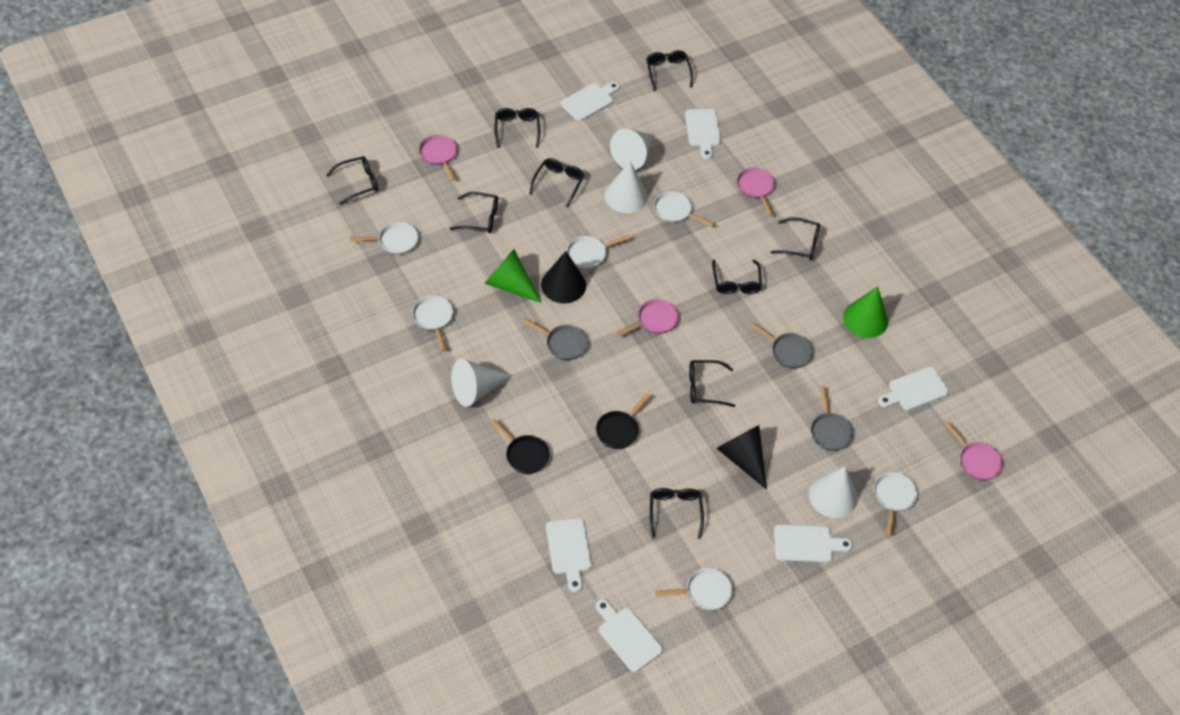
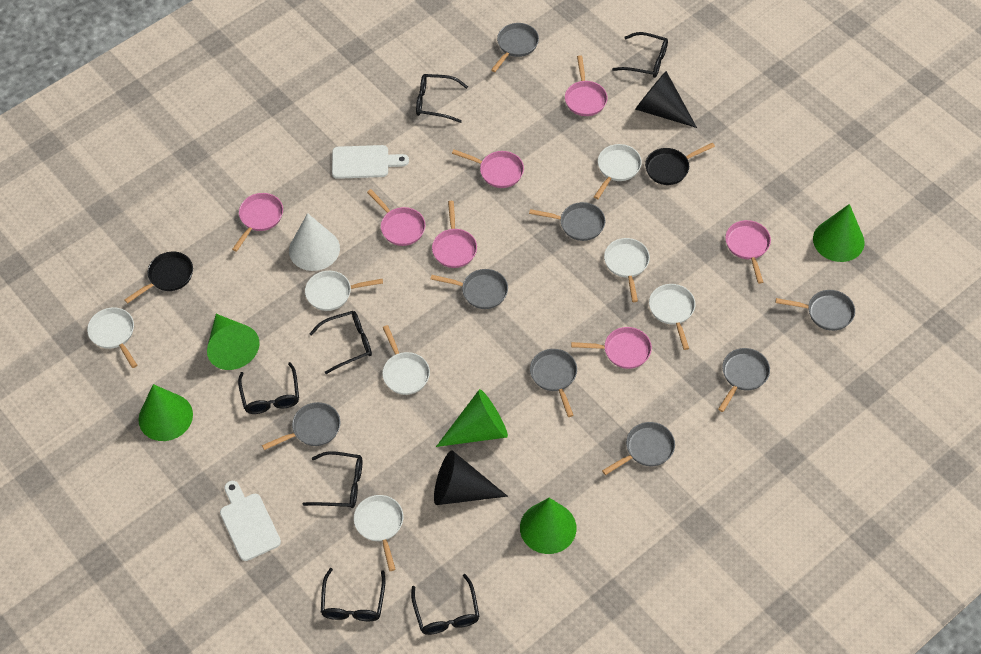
black glasses: [327,156,378,205] [450,192,498,233] [495,108,540,148] [529,158,584,208] [646,50,693,91] [650,488,704,539] [689,360,735,407] [712,259,762,294] [771,217,820,260] = 9 -> [238,362,299,414] [303,451,362,508] [309,311,372,374] [321,568,386,621] [411,574,480,635] [416,74,468,123] [612,32,668,78] = 7
green cone: [484,249,542,303] [843,286,888,338] = 2 -> [138,384,193,441] [207,314,260,370] [436,389,508,447] [520,498,577,554] [813,204,865,262] = 5
grey pan: [523,318,588,360] [750,322,813,368] [811,386,853,451] = 3 -> [262,402,340,450] [431,269,508,309] [491,23,539,72] [529,202,605,241] [530,349,577,417] [602,422,675,475] [718,348,770,412] [775,290,855,331] = 8
pink pan: [419,134,457,181] [616,299,678,336] [737,167,775,216] [945,421,1003,480] = 4 -> [232,193,283,252] [367,189,425,246] [432,201,477,268] [452,149,524,188] [565,55,608,116] [571,327,652,369] [725,220,771,284] = 7
white cone: [451,359,513,407] [604,162,648,213] [610,129,655,170] [809,466,858,518] = 4 -> [289,213,340,271] = 1
white cutting board: [546,518,591,592] [561,82,620,121] [596,599,663,672] [685,109,721,159] [774,524,853,562] [878,367,949,410] = 6 -> [220,481,281,561] [332,145,409,179] = 2
white pan: [350,222,418,255] [412,295,453,351] [567,235,631,269] [654,191,714,226] [655,568,732,610] [874,472,917,536] = 6 -> [87,307,137,368] [305,271,383,311] [354,495,403,571] [382,325,430,395] [594,144,642,199] [604,238,650,302] [649,284,695,350] = 7

